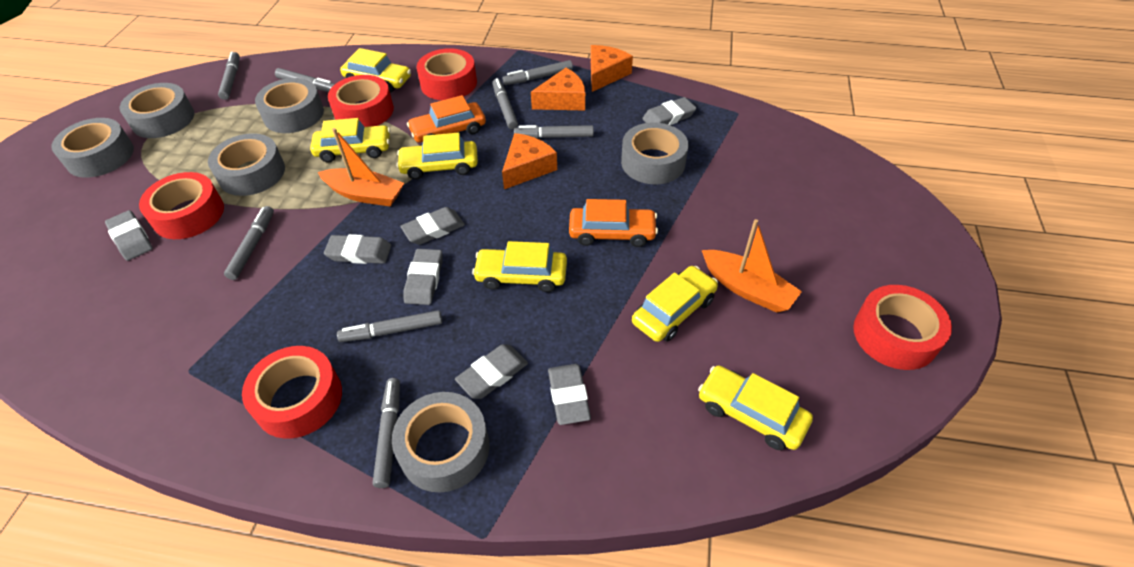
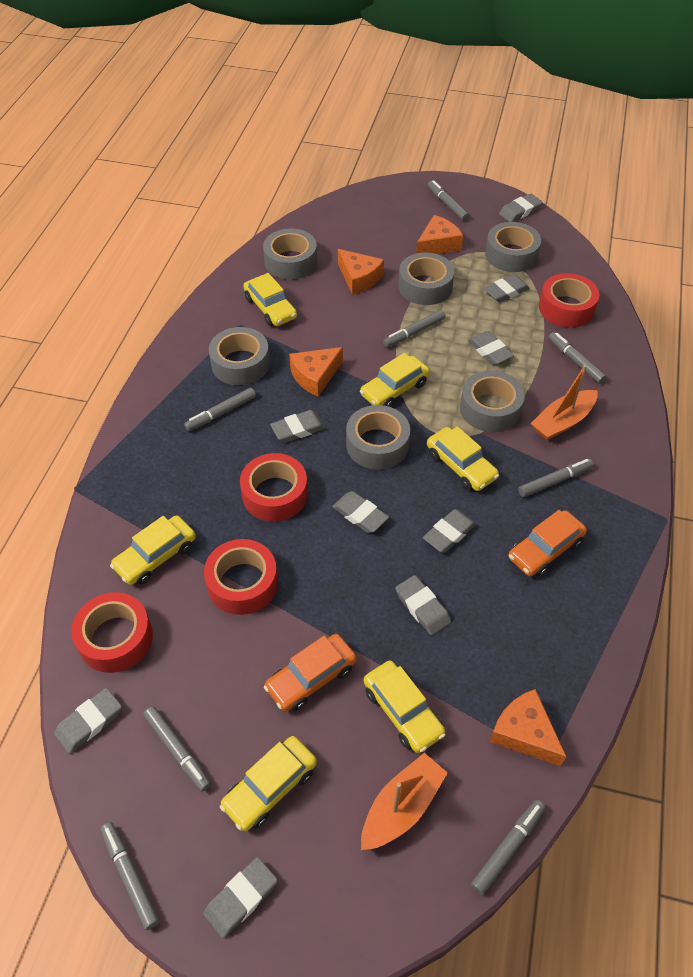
grey eraser: [105,210,153,261] [324,234,391,264] [400,207,465,245] [404,249,442,305] [455,344,528,399] [548,364,591,425] [642,97,696,125] = 7 -> [54,688,122,754] [203,857,278,938] [270,410,326,443] [332,491,389,533] [395,575,451,635] [423,509,476,553] [468,331,514,365] [484,274,530,303] [499,194,543,222] = 9
orange cheese: [502,133,557,189] [531,68,585,110] [591,45,633,92] = 3 -> [289,347,343,397] [338,249,384,295] [416,215,463,254] [490,689,567,766] = 4
red tape: [139,172,224,239] [242,346,342,439] [328,75,394,127] [417,48,477,100] [853,285,952,370] = 5 -> [71,592,153,673] [204,539,278,615] [240,453,308,522] [539,273,599,327] = 4

